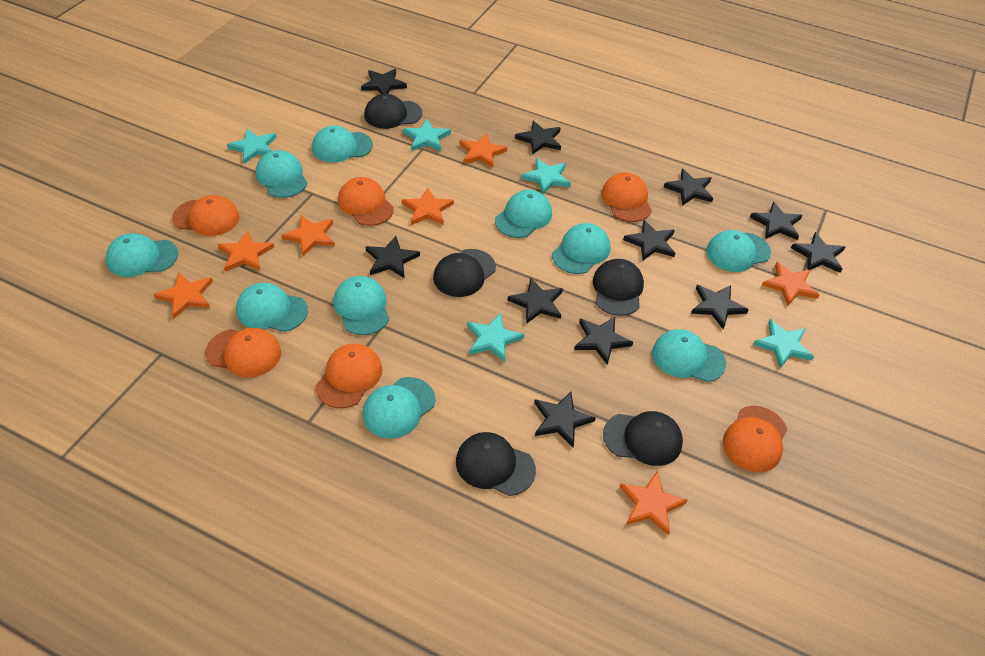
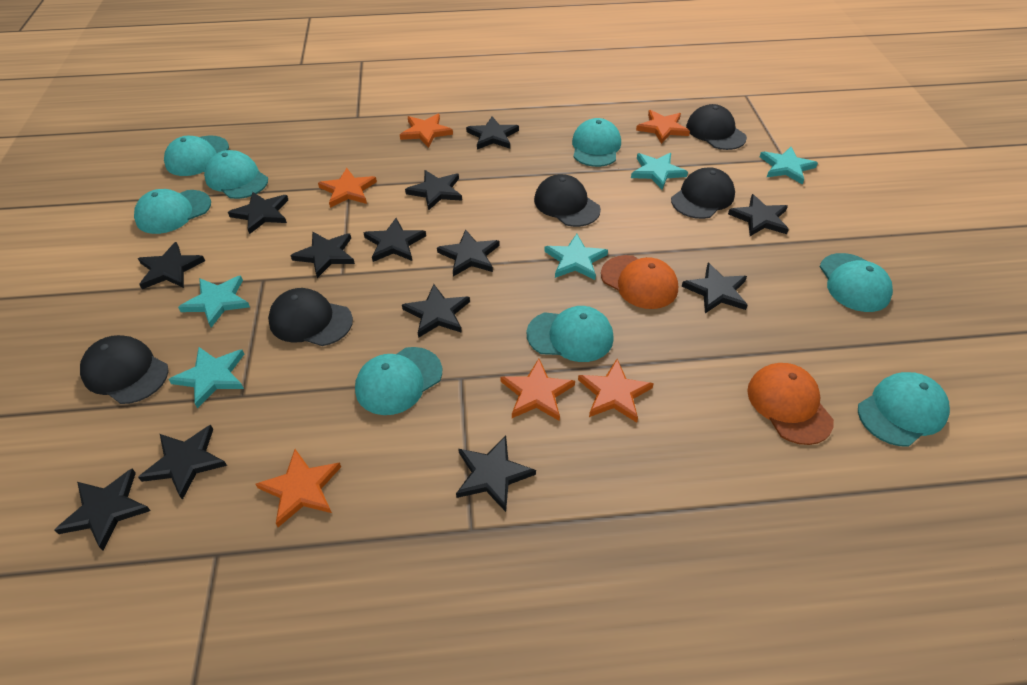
black star: [361,69,407,94] [366,236,420,278] [508,278,563,324] [515,121,561,155] [534,391,596,447] [574,317,633,365] [623,220,675,261] [664,169,713,206] [691,285,749,329] [750,202,802,240] [791,232,845,273] = 11 -> [55,469,151,550] [138,242,205,289] [138,425,227,500] [228,192,288,234] [290,231,355,278] [363,218,426,262] [402,284,470,338] [405,170,462,211] [437,229,499,276] [456,436,536,512] [466,116,519,149] [682,263,748,313] [728,194,789,236] = 13
orange cap: [172,195,240,236] [205,328,281,377] [315,344,383,408] [338,177,394,226] [601,173,652,222] [723,406,787,472] = 6 -> [601,255,678,309] [747,363,834,445] = 2
orange star: [153,272,213,319] [217,230,274,272] [281,215,335,256] [402,188,454,225] [460,133,507,168] [620,471,688,536] [762,262,819,306] = 7 -> [255,449,341,527] [318,168,377,208] [400,114,453,148] [500,358,575,421] [578,359,654,423] [636,110,690,144] = 6
turquoise cap: [106,233,178,277] [236,283,308,332] [256,150,308,198] [312,126,373,162] [334,276,389,335] [363,377,435,439] [495,190,552,238] [552,223,610,274] [652,329,726,382] [706,230,771,272] = 10 -> [134,189,211,234] [164,136,229,176] [204,150,268,199] [355,347,442,415] [526,306,614,362] [572,118,621,167] [820,253,893,312] [858,372,950,447] = 8

